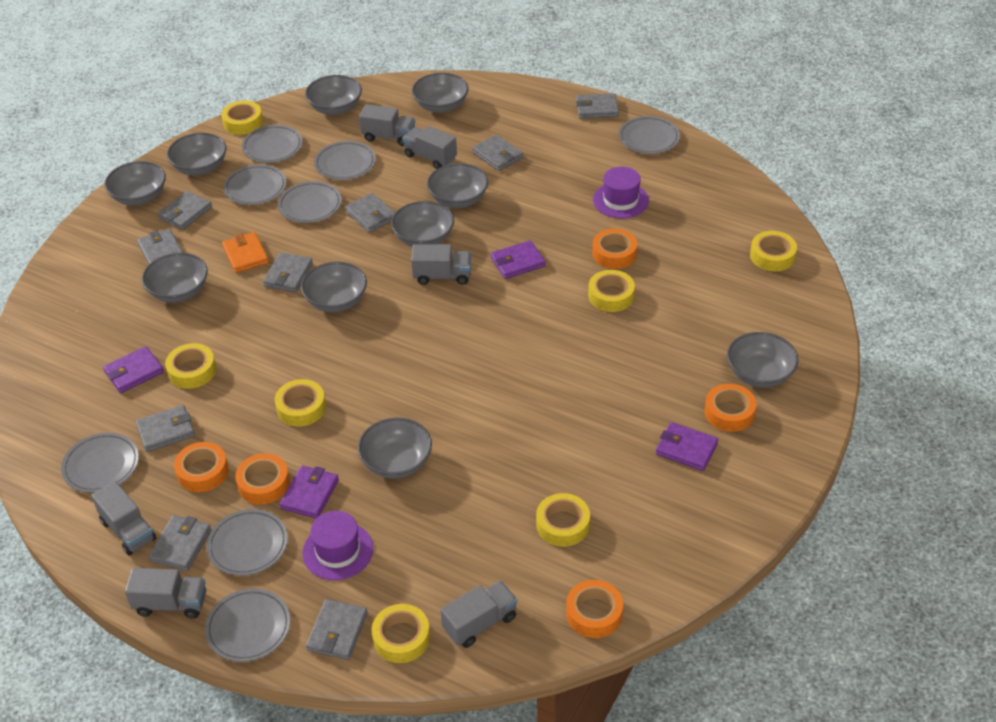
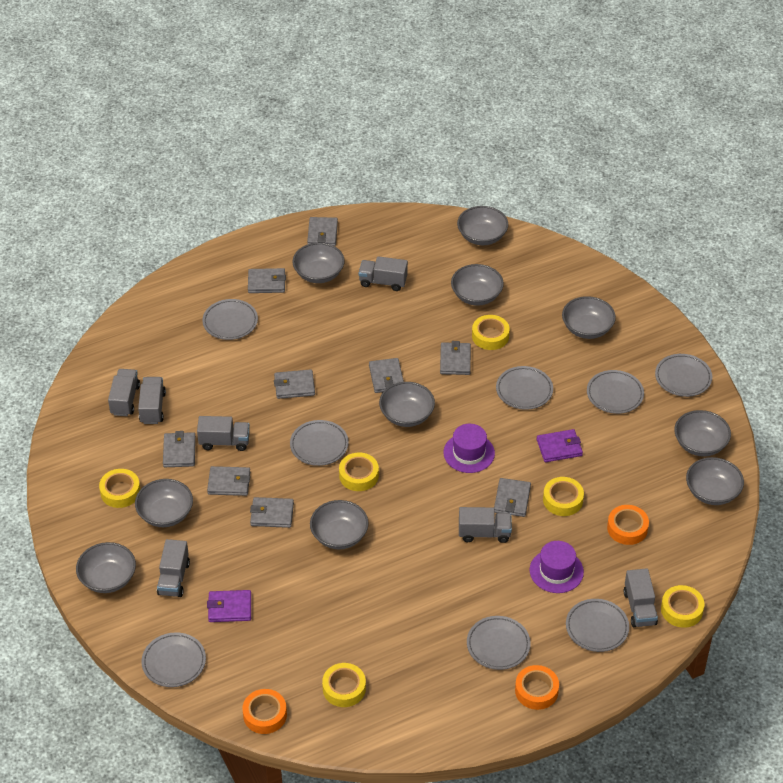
grey truck: [91,481,156,555] [125,568,206,619] [359,104,415,146] [402,126,457,169] [411,244,471,285] [440,581,517,648] = 6 -> [108,369,140,416] [138,377,166,424] [157,539,190,597] [197,416,250,451] [359,256,408,291] [459,507,512,543] [624,568,658,627] = 7
orange tape: [174,442,229,492] [235,453,290,504] [566,580,623,638] [592,229,637,269] [704,384,757,432] = 5 -> [242,689,287,734] [515,665,559,710] [607,505,649,545] = 3
orange wallet: [222,232,269,273] = 1 -> none = 0
purple wallet: [103,346,164,393] [280,465,339,519] [491,240,545,279] [656,422,718,471] = 4 -> [207,590,251,622] [537,429,583,462] = 2
yellow tape: [165,343,216,389] [221,101,263,135] [275,379,326,427] [372,604,430,663] [536,493,590,547] [588,270,635,312] [750,231,797,271] = 7 -> [99,469,140,508] [322,663,366,707] [339,452,379,491] [472,315,510,350] [543,477,584,516] [661,585,705,628] = 6

